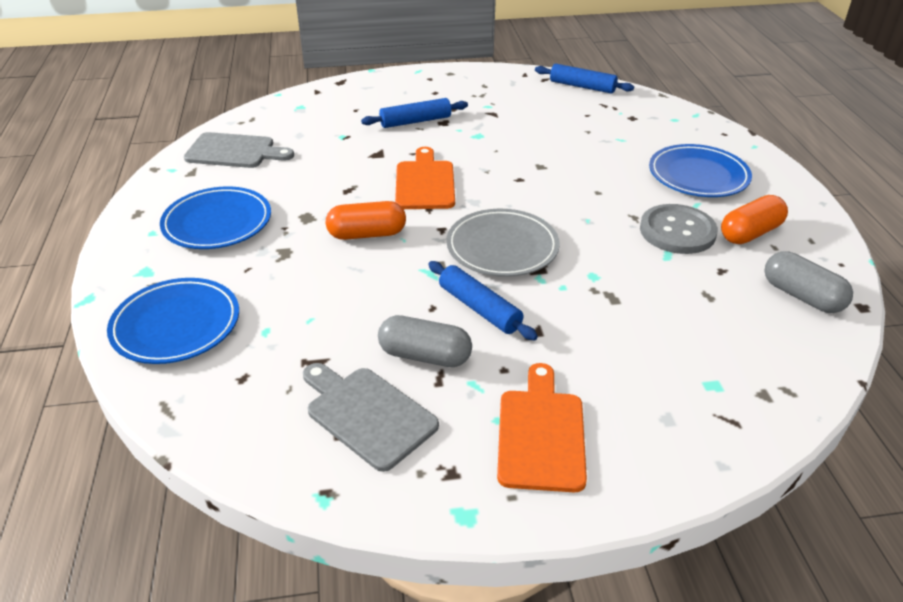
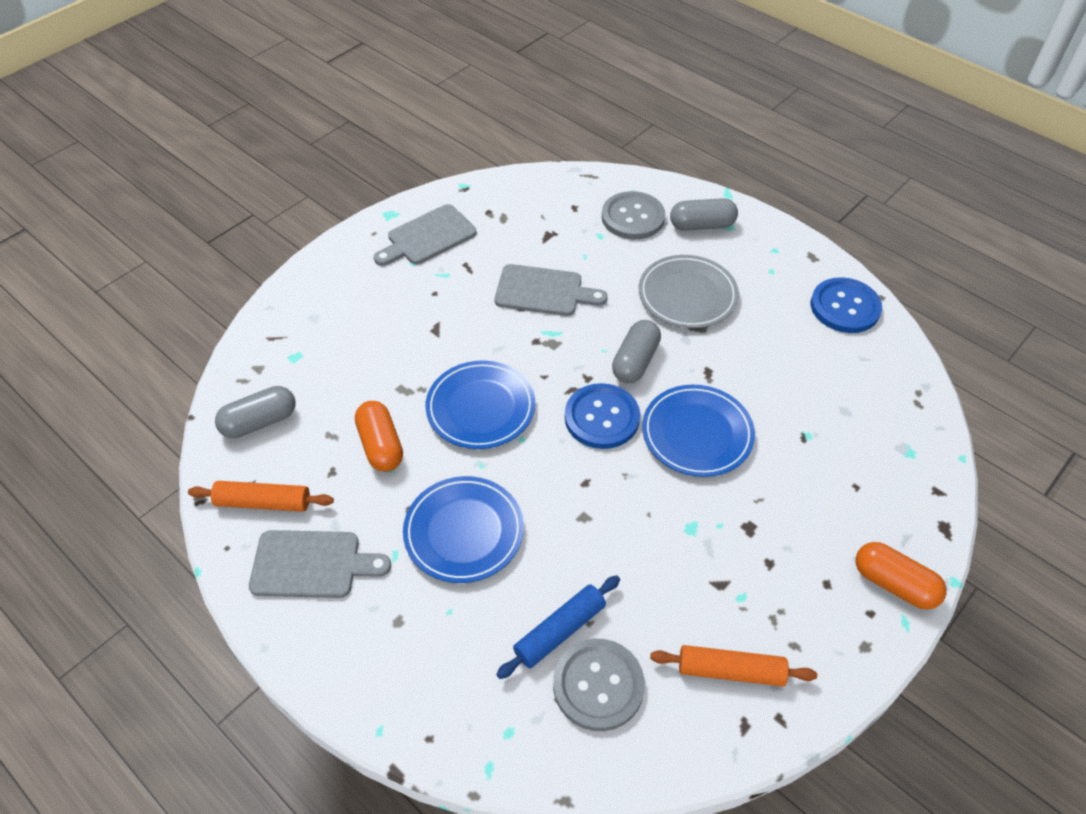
blue button: none = 0 -> [565,383,640,449] [811,277,882,333] = 2
blue rolling pin: [361,98,468,128] [428,261,538,341] [535,64,634,94] = 3 -> [496,575,620,679] = 1
grey button: [640,204,718,254] = 1 -> [553,639,645,731] [602,191,665,239] = 2
grey capsule: [378,315,472,367] [765,252,853,313] = 2 -> [215,386,296,438] [612,320,661,383] [670,198,738,231] = 3
grey cutting board: [184,132,294,168] [303,363,439,472] = 2 -> [249,530,391,598] [374,204,476,266] [495,264,608,316] = 3
orange cutting board: [395,147,455,209] [497,363,587,492] = 2 -> none = 0
orange rolling pin: none = 0 -> [188,481,334,512] [650,645,817,687] = 2

